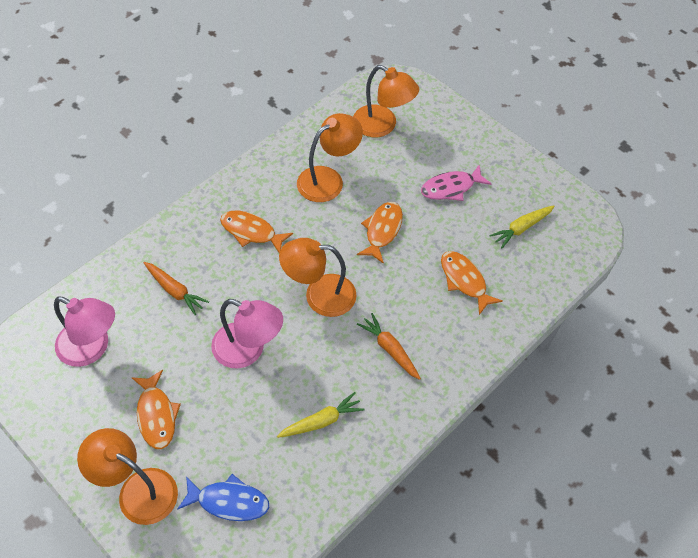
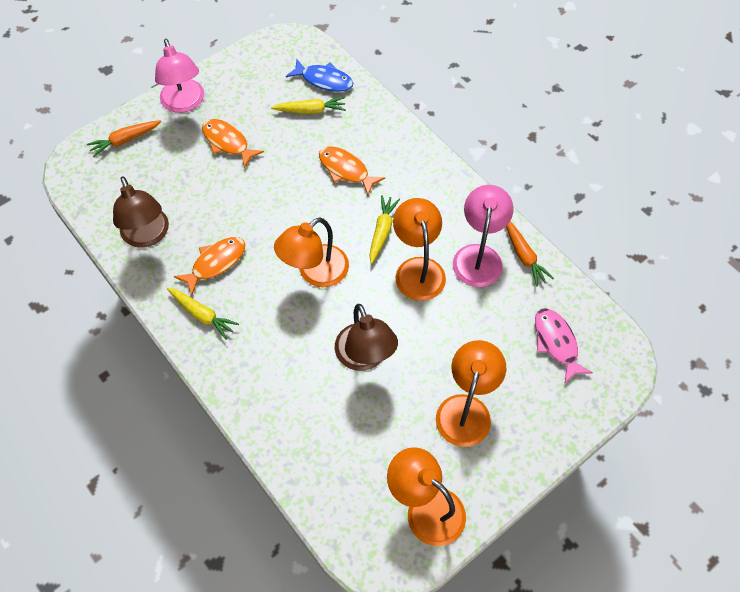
brown lamp: none = 0 -> [113,176,169,248] [335,304,398,371] = 2
orange fish: [132,370,181,449] [220,211,293,253] [357,202,403,264] [441,251,503,315] = 4 -> [174,237,245,295] [202,119,264,168] [319,146,385,195] = 3
yellow carrot: [277,392,364,438] [490,205,555,248] = 2 -> [167,288,239,339] [271,97,346,114] [369,195,400,264] = 3

